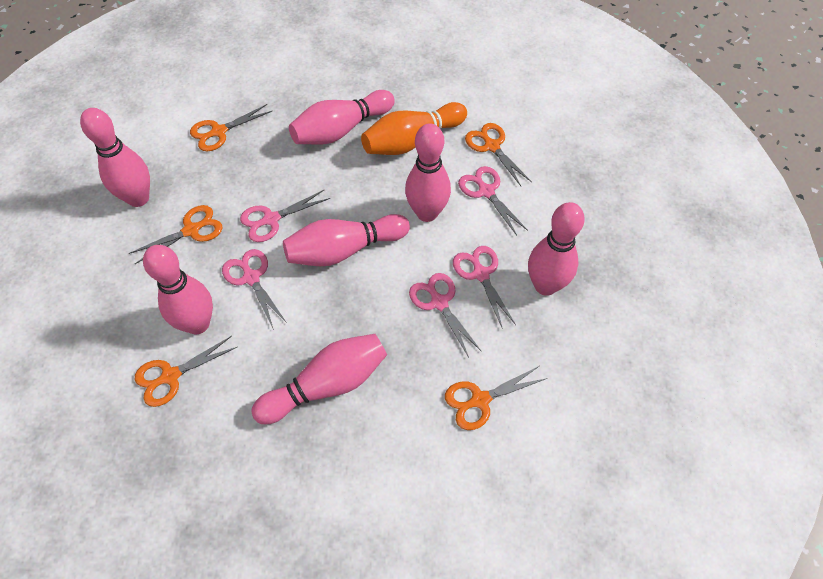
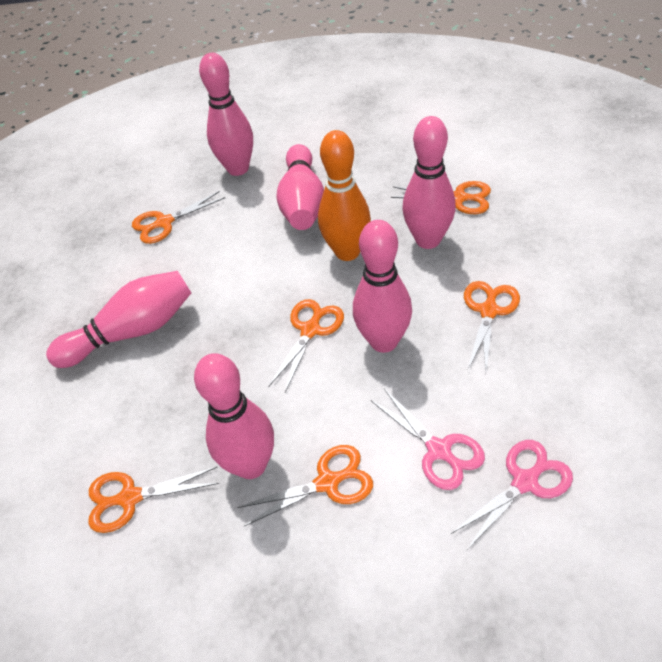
orange scissors: [129,205,222,264] [135,336,237,407] [190,104,272,151] [445,366,547,430] [465,123,532,186] = 5 -> [88,467,219,533] [132,191,225,244] [237,445,373,526] [268,299,344,392] [391,181,491,214] [464,281,520,370] = 6
pink bowling pin: [80,108,150,207] [143,245,213,334] [251,334,387,424] [283,214,410,266] [289,90,395,145] [405,123,451,222] [528,202,585,296] = 7 -> [46,271,191,368] [194,353,274,479] [199,53,253,176] [276,144,324,230] [353,220,412,353] [402,116,456,249] = 6
pink scissors: [222,249,287,330] [240,190,330,242] [409,273,482,357] [453,246,516,329] [458,166,528,236] = 5 -> [371,389,485,490] [451,440,573,550] = 2

